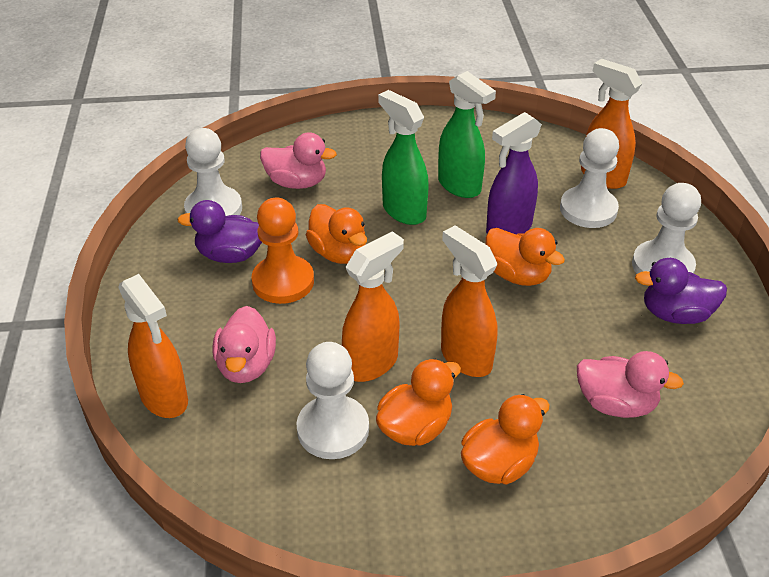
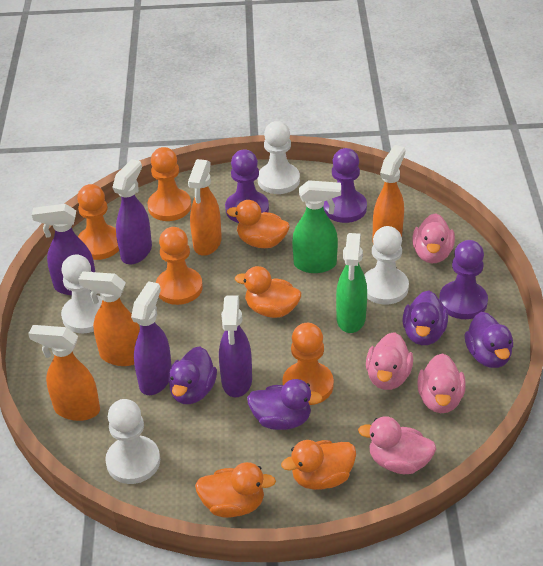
orange pawn: [251,198,314,304] = 1 -> [77,184,119,260] [147,147,191,221] [156,227,203,305] [282,323,334,405] = 4
pink duck: [212,306,276,383] [260,132,337,189] [577,351,684,418] = 3 -> [358,416,436,474] [366,332,413,390] [412,213,455,263] [417,353,466,413] = 4
purple duck: [177,200,262,263] [635,258,727,324] = 2 -> [168,347,217,404] [247,379,323,430] [402,291,448,345] [465,312,513,368] = 4
purple pawn: none = 0 -> [225,149,269,223] [323,148,367,223] [439,240,488,319] = 3
purple spray bottle: [486,112,542,235] = 1 -> [32,204,95,295] [112,159,152,265] [131,281,172,395] [219,296,252,397] = 4

